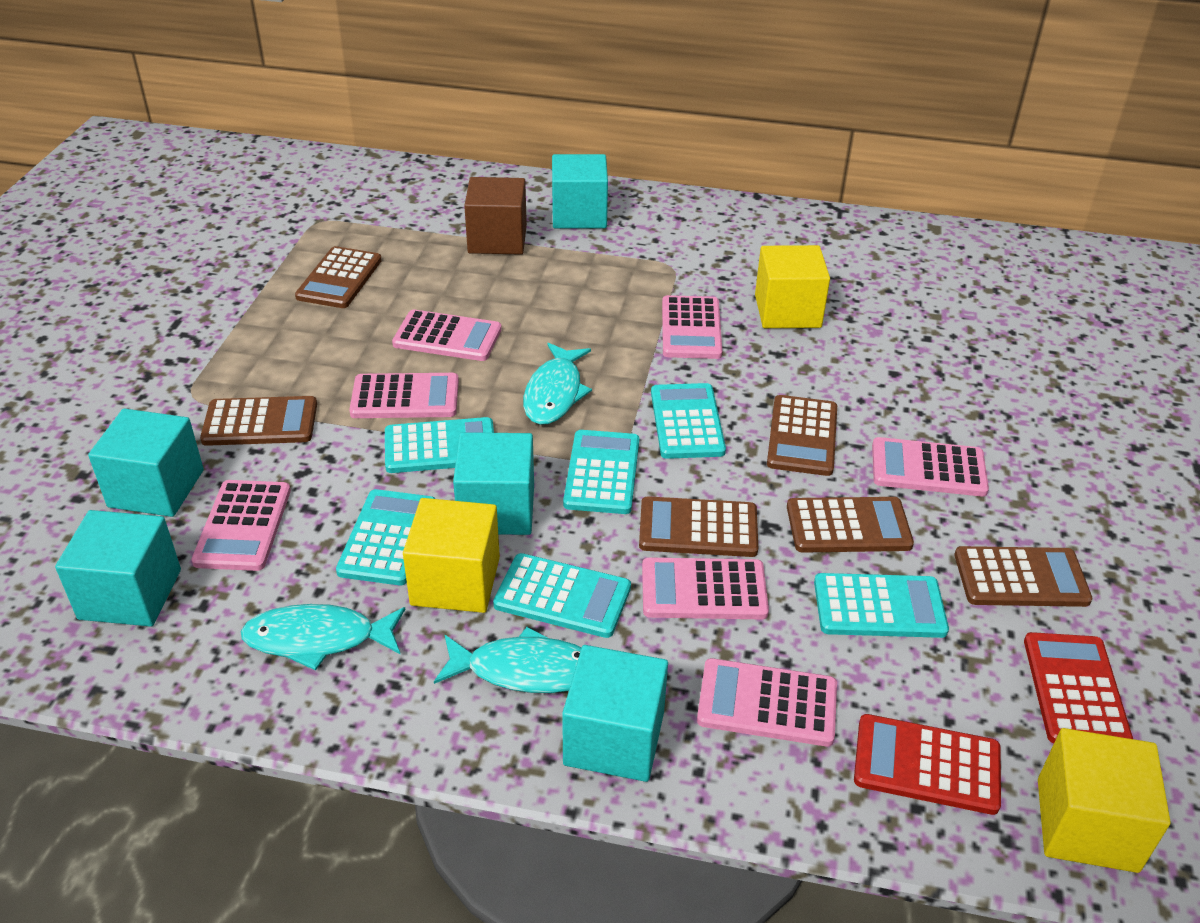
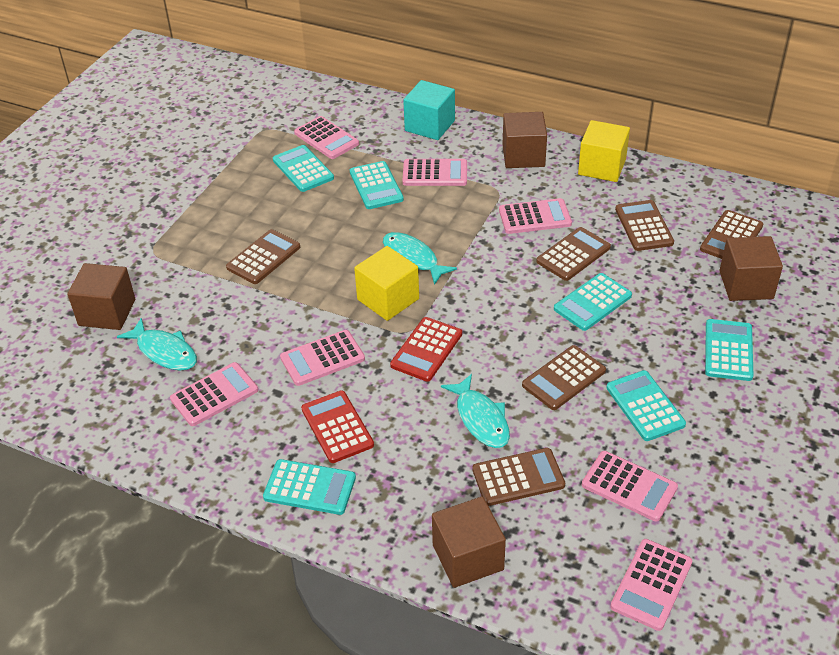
brown cube: [464,177,527,255] = 1 -> [67,263,135,330] [432,496,506,588] [502,112,547,168] [720,236,783,301] = 4
turquoise cube: [55,510,181,627] [88,409,204,517] [453,432,534,535] [552,154,608,229] [562,645,668,782] = 5 -> [403,80,455,140] = 1
yellow cube: [403,498,500,613] [755,245,830,328] [1038,728,1171,873] = 3 -> [354,246,419,321] [578,120,630,182] = 2

